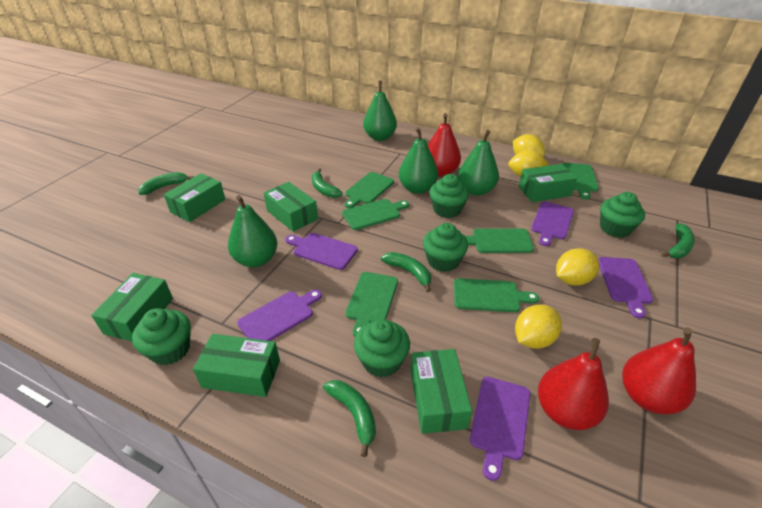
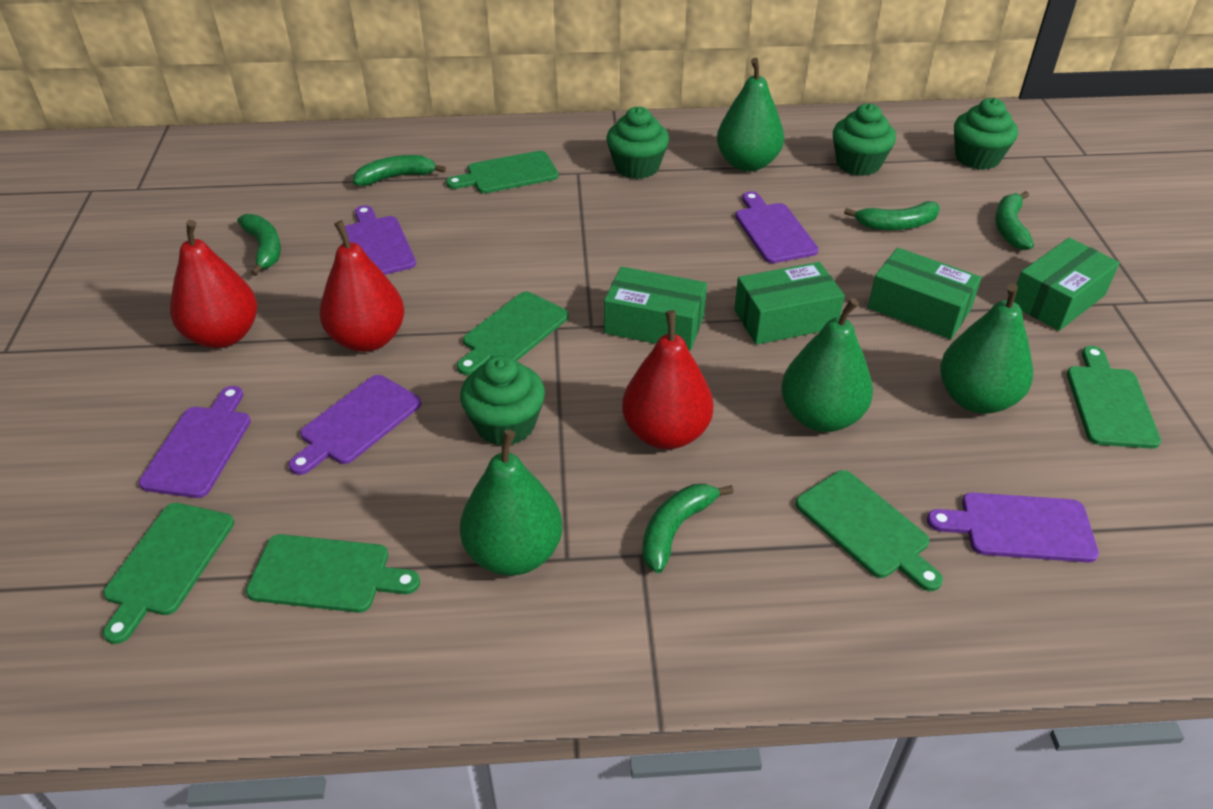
green box: [91,273,173,341] [164,173,226,222] [193,334,280,397] [264,182,318,232] [410,349,472,434] [519,164,577,202] = 6 -> [604,267,707,350] [734,262,845,345] [868,248,981,340] [1014,238,1120,331] = 4
green cupcake: [132,308,191,365] [354,319,410,377] [423,223,468,272] [429,174,469,218] [600,192,645,238] = 5 -> [460,355,545,446] [606,107,669,179] [833,104,896,176] [954,98,1018,170] = 4
yellow lemon: [508,150,549,177] [513,134,545,157] [515,305,562,349] [556,248,599,285] = 4 -> none = 0

